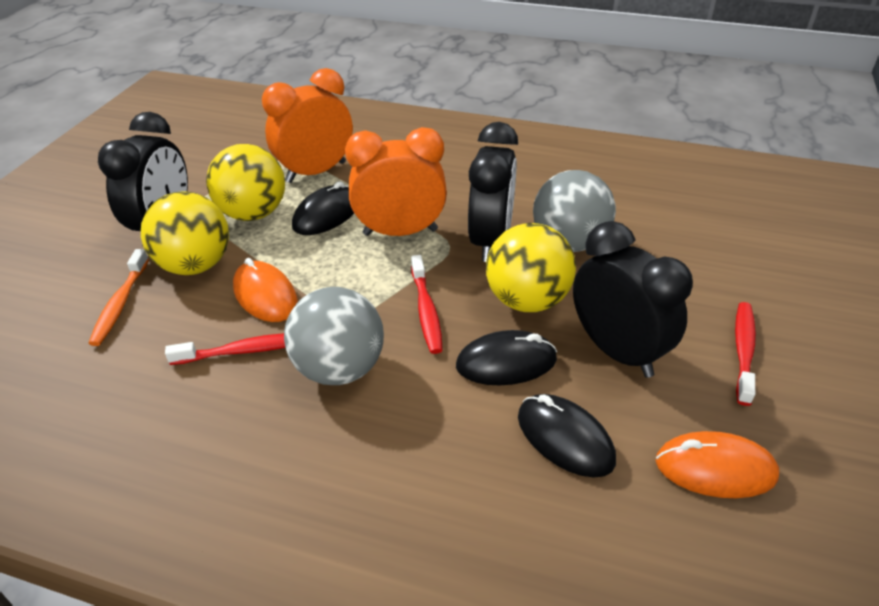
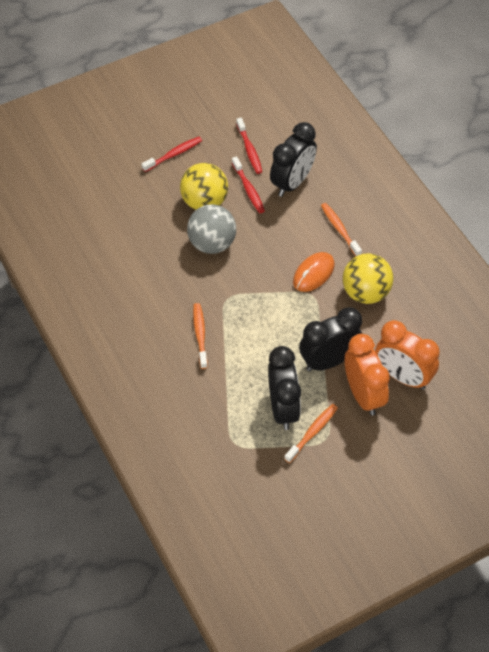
black mouse: [292,181,354,235] [456,330,557,385] [518,394,616,477] = 3 -> none = 0
grey ball: [284,287,384,385] [533,170,616,252] = 2 -> [187,204,236,254] = 1
orange mouse: [233,258,298,322] [656,431,779,498] = 2 -> [293,252,334,292] = 1
orange toothbrush: [88,249,149,346] = 1 -> [193,303,208,369] [285,404,338,463] [321,203,362,256] = 3
yellow ball: [141,191,229,275] [206,144,285,221] [486,223,576,312] = 3 -> [180,163,228,210] [342,253,393,304] = 2

